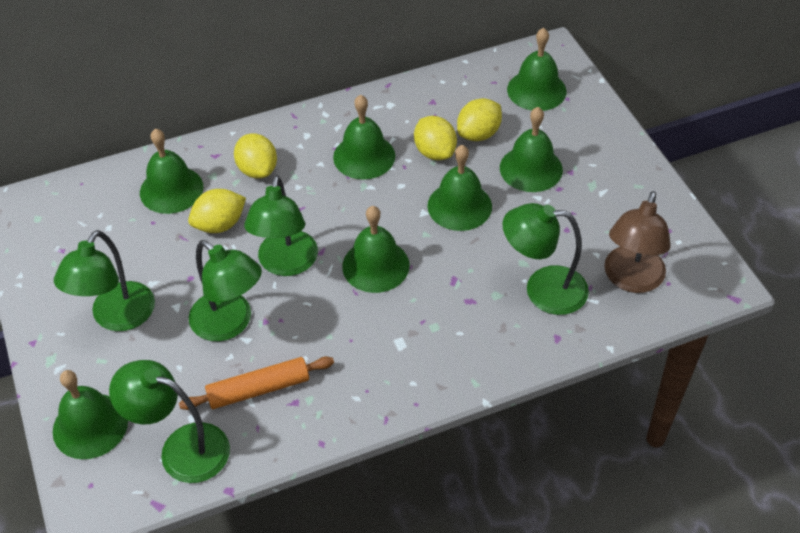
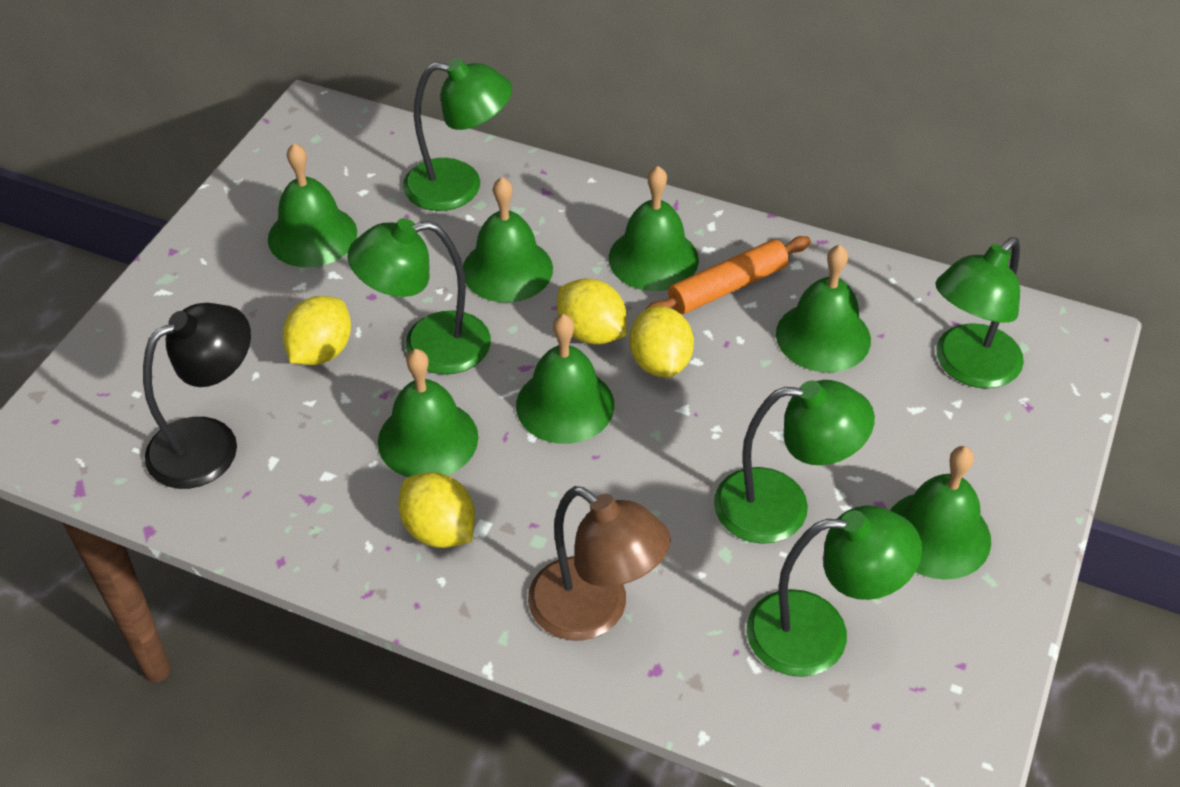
black lamp: none = 0 -> [143,303,251,489] = 1

